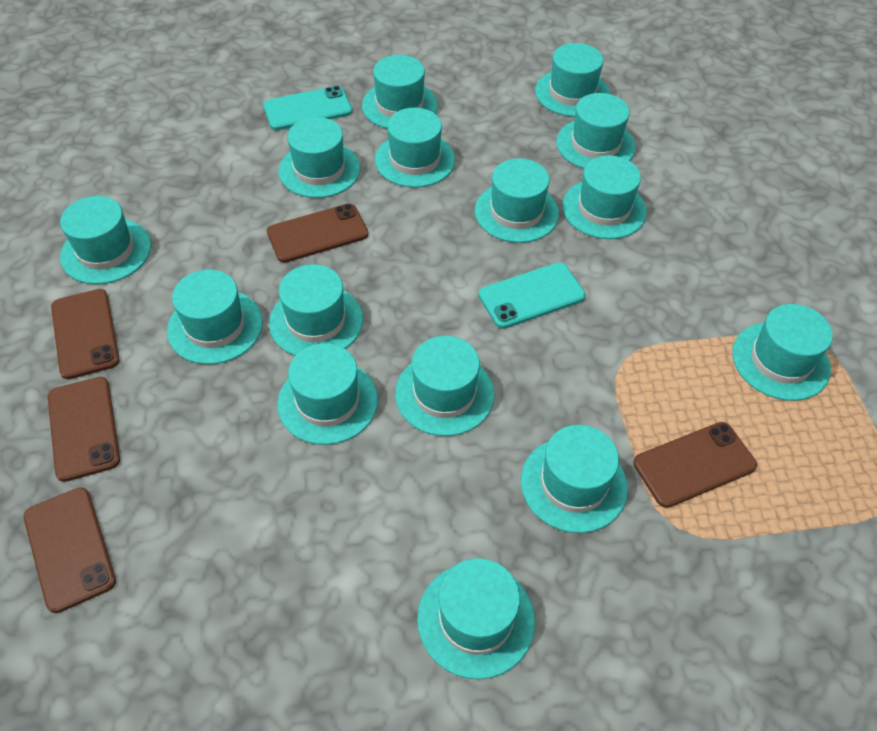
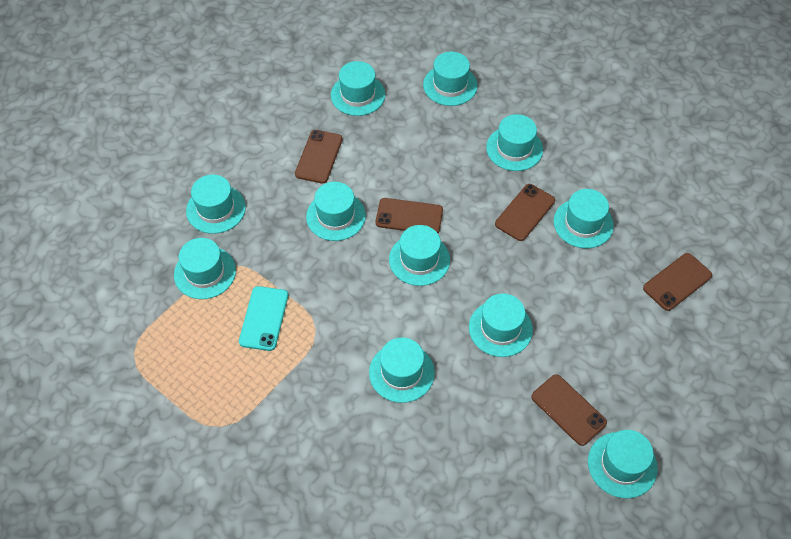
turquoise hat: [60,196,151,284] [167,270,263,364] [269,264,363,356] [277,343,378,445] [279,117,360,198] [362,55,438,129] [375,108,455,188] [395,336,494,436] [417,558,535,679] [475,158,559,243] [521,425,628,533] [535,43,610,117] [556,93,636,169] [562,155,647,239] [732,304,833,401] = 15 -> [174,238,236,299] [186,175,246,234] [306,182,366,241] [331,61,385,116] [369,337,435,403] [389,225,450,286] [423,52,478,106] [469,293,533,357] [486,114,543,171] [553,189,614,248] [588,430,658,499] = 11
turquoise phone: [263,86,352,130] [478,263,586,329] = 2 -> [239,286,288,351] = 1

